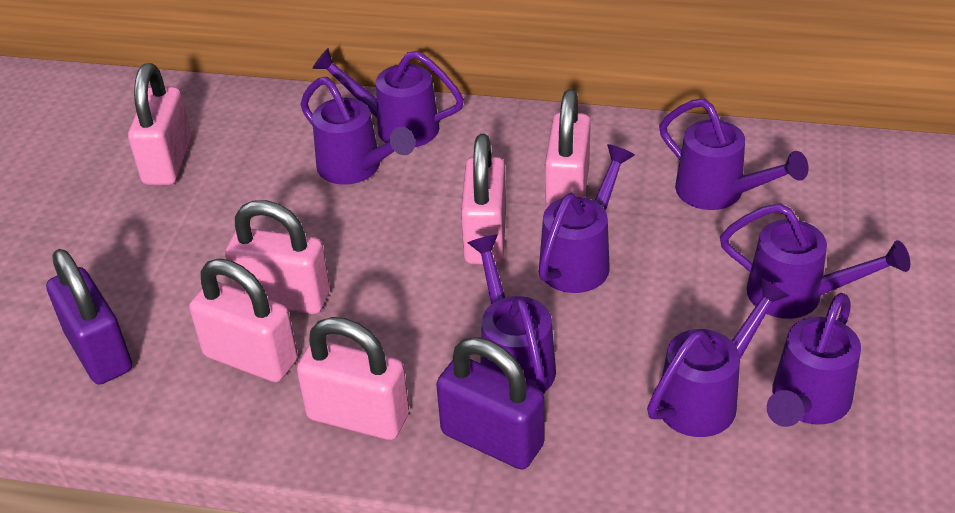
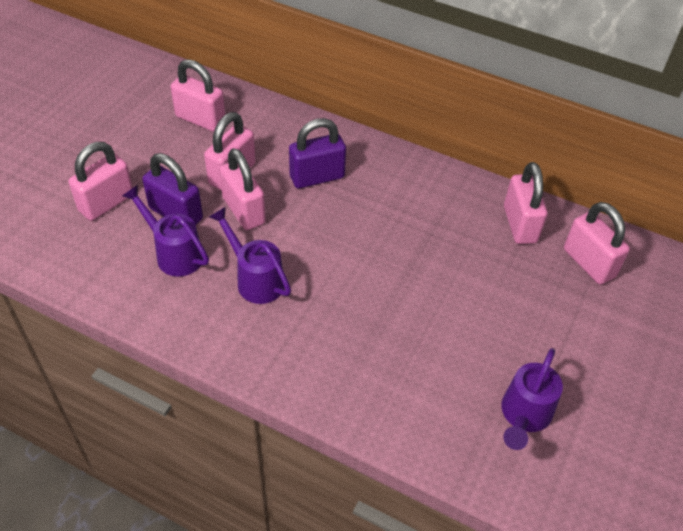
purple watering can: [300,77,415,185] [312,48,464,148] [468,234,556,394] [539,144,635,293] [647,278,790,437] [659,98,809,210] [720,203,910,319] [767,293,861,427] = 8 -> [122,185,209,277] [209,207,291,304] [501,348,563,450] = 3

